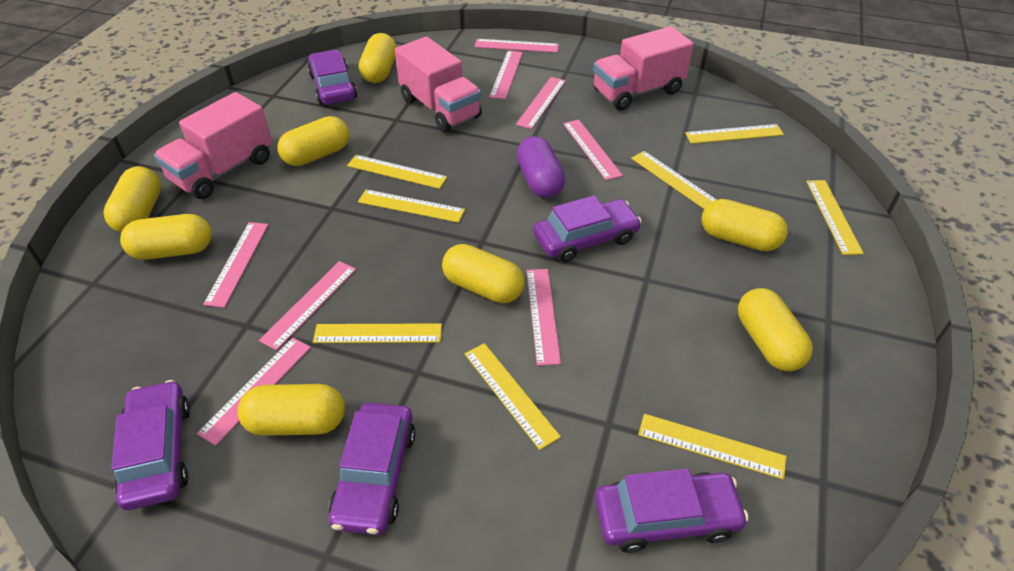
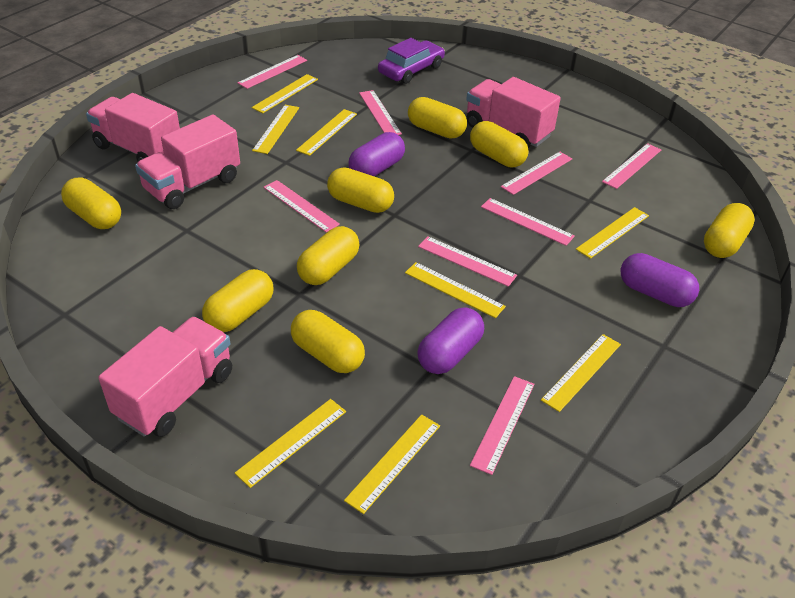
pink truck: [154,92,272,199] [395,36,482,132] [593,26,694,110] = 3 -> [86,93,180,161] [98,317,232,437] [135,115,240,209] [466,77,561,148] = 4
purple capsule: [517,136,565,198] = 1 -> [349,132,405,177] [417,307,484,374] [621,253,699,307] = 3
purple car: [111,380,190,510] [308,50,357,105] [329,403,415,535] [533,195,642,262] [595,468,749,553] = 5 -> [378,38,445,84] = 1

